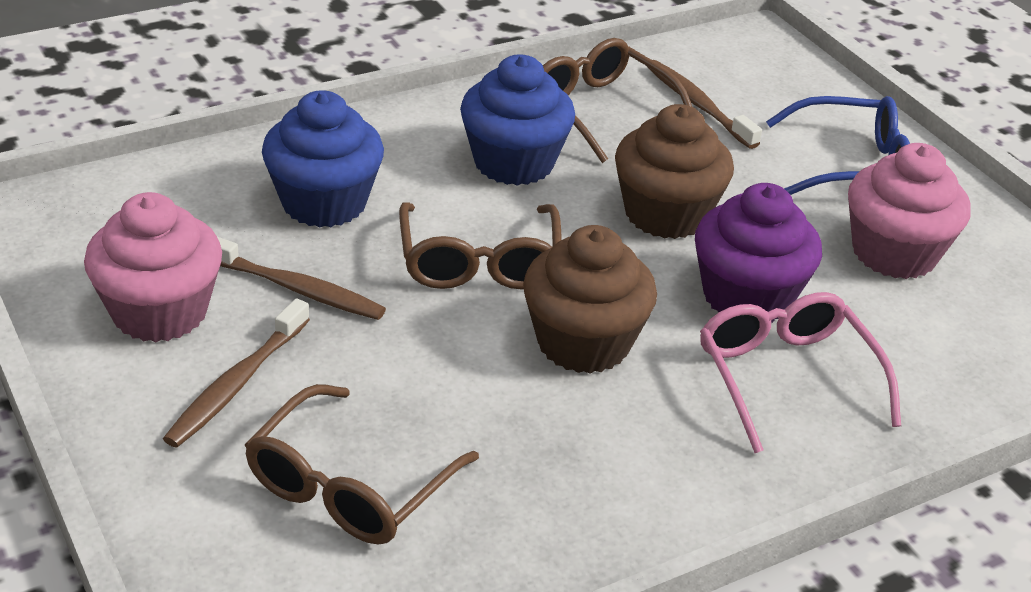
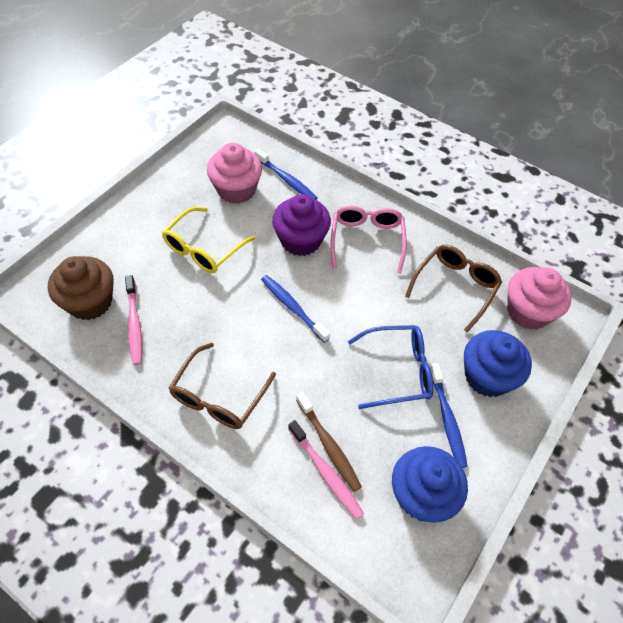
blue toothbrush: none = 0 -> [255,149,318,200] [261,275,330,343] [430,363,468,468] = 3
brown cupcake: [523,225,657,374] [615,104,734,239] = 2 -> [48,256,114,320] = 1
brown glasses: [245,384,479,545] [399,202,562,290] [543,38,692,163] = 3 -> [169,343,276,429] [405,245,502,333] = 2
brown toothbrush: [163,298,310,447] [217,237,386,320] [647,60,762,149] = 3 -> [296,392,362,492] = 1
pink toothbrush: none = 0 -> [125,275,142,365] [288,420,364,520] = 2
yellow glasses: none = 0 -> [162,207,256,273] = 1

